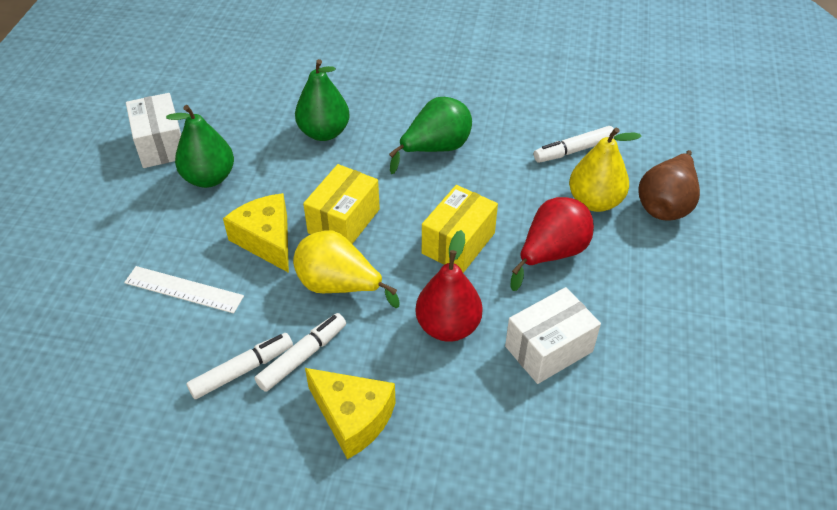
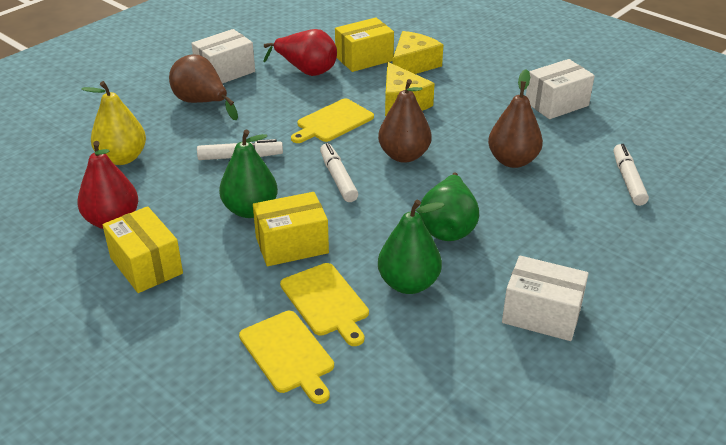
brown pear: [639,150,700,220] = 1 -> [169,55,238,120] [378,79,432,163] [488,69,543,168] = 3
white box: [126,93,181,168] [505,287,601,384] = 2 -> [191,29,255,84] [502,256,589,341] [526,59,595,119] = 3
white ruler: [124,266,244,313] = 1 -> none = 0
yellow box: [303,164,380,244] [422,185,498,273] = 2 -> [103,206,183,293] [253,192,329,266] [335,17,394,72] = 3
yellow cutting board: none = 0 -> [239,311,334,404] [280,263,369,346] [291,98,374,143] = 3
yellow pear: [293,230,400,308] [569,128,642,212] = 2 -> [81,81,146,165] = 1

